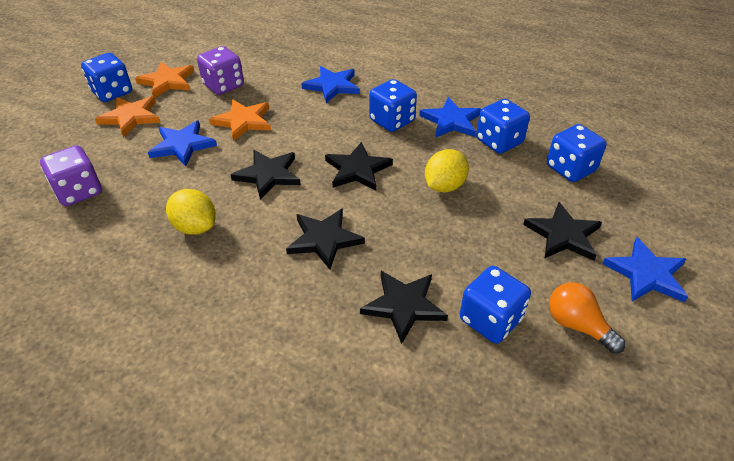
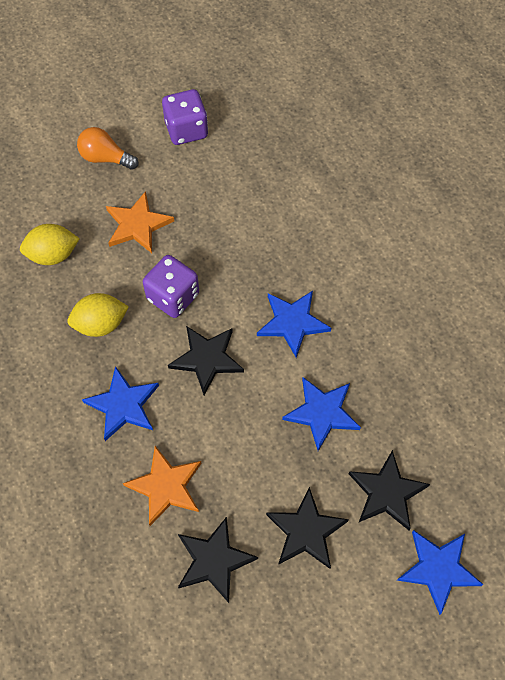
black star: [231,150,301,200] [286,208,365,270] [325,142,393,190] [360,271,448,344] [523,202,602,261] = 5 -> [168,326,244,395] [178,517,258,603] [266,487,349,569] [349,450,430,530] = 4
blue dice: [81,53,132,102] [369,79,417,132] [460,266,531,343] [476,99,530,154] [547,124,607,182] = 5 -> none = 0
orange star: [95,96,160,137] [135,62,194,98] [209,99,271,141] = 3 -> [106,191,174,253] [123,446,201,526] = 2

